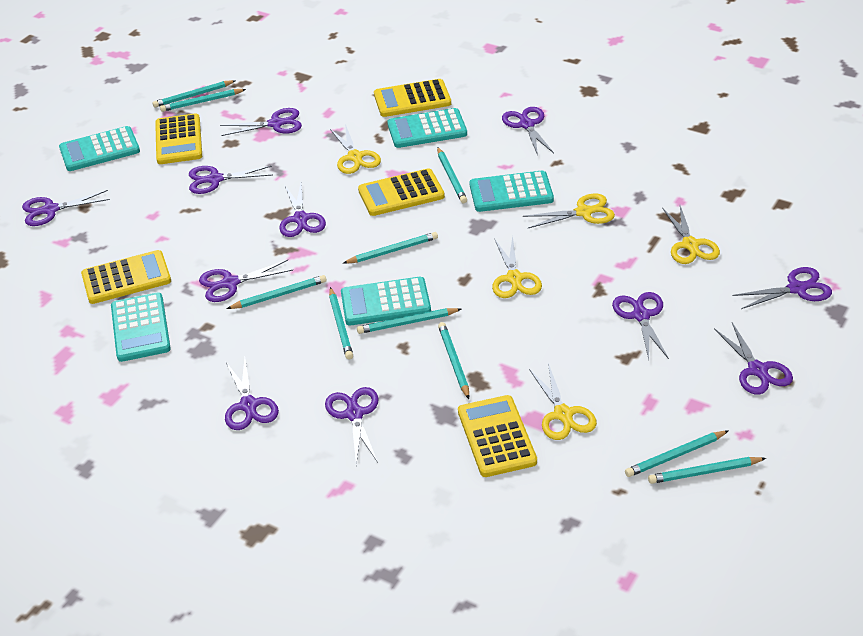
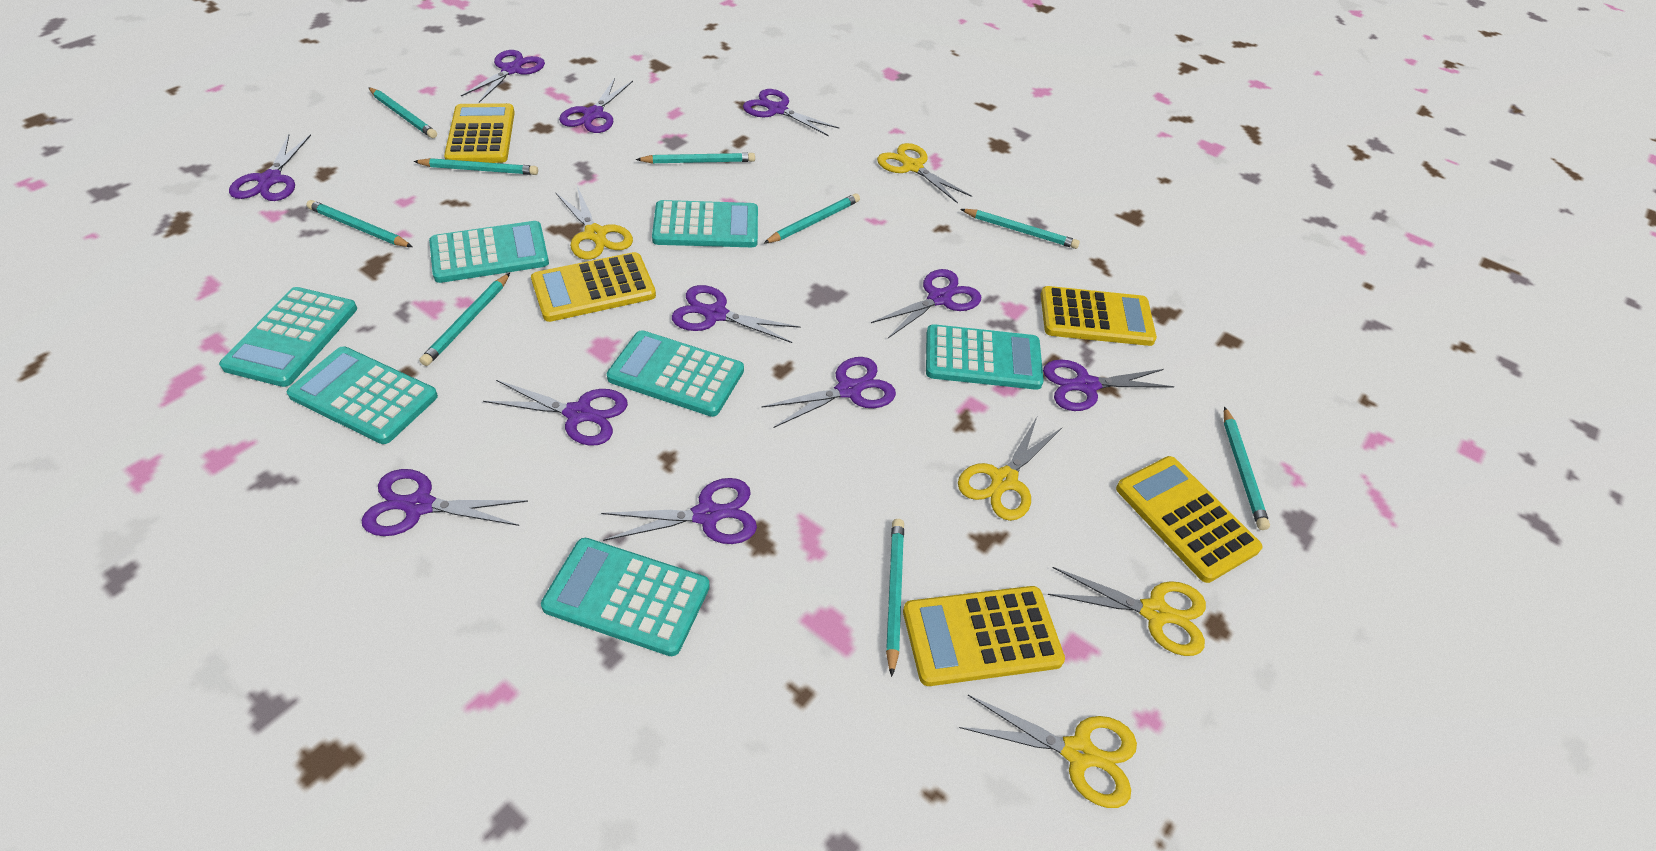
turquoise calculator: [59,126,140,171] [111,293,171,362] [341,277,431,325] [387,108,467,148] [470,171,554,212] = 5 -> [219,287,357,387] [287,347,438,444] [429,221,549,283] [541,538,710,656] [607,330,744,417] [652,200,758,247] [926,324,1044,390] = 7
turquoise pencil: [152,80,236,108] [160,89,246,112] [226,275,327,309] [329,287,353,360] [343,232,438,264] [357,308,461,334] [437,147,467,203] [438,322,469,399] [625,430,729,477] [648,457,766,484] = 10 -> [306,200,412,247] [368,87,437,138] [413,158,538,175] [419,273,510,366] [636,153,755,164] [763,193,860,244] [886,519,904,677] [960,209,1080,249] [1224,406,1270,530] = 9

